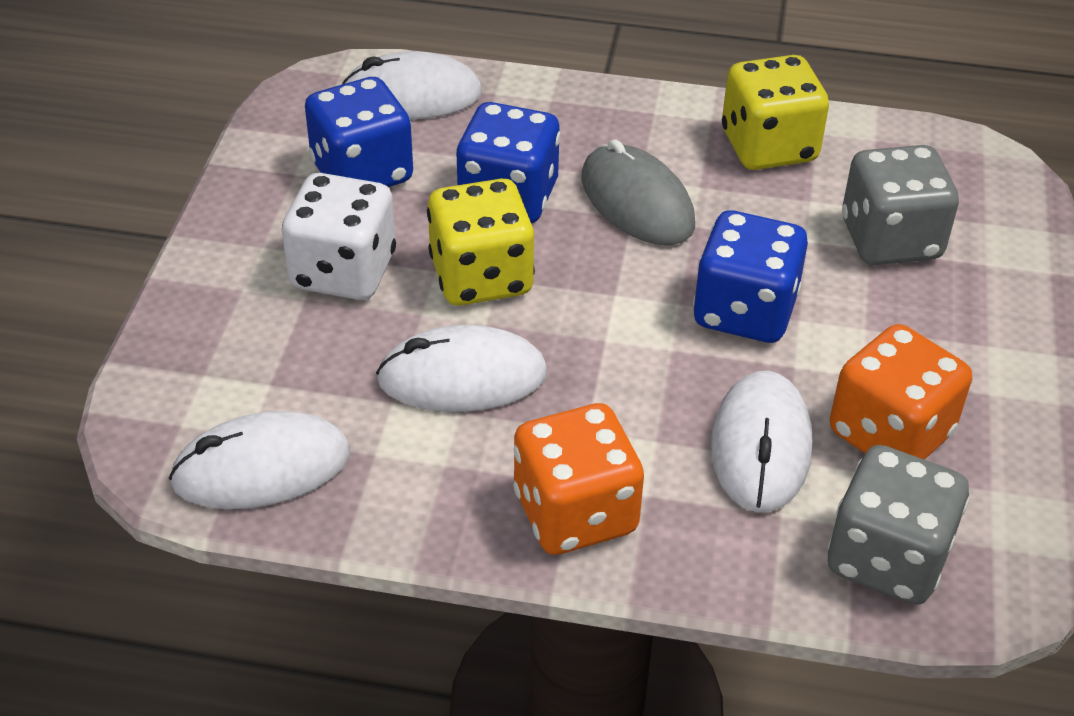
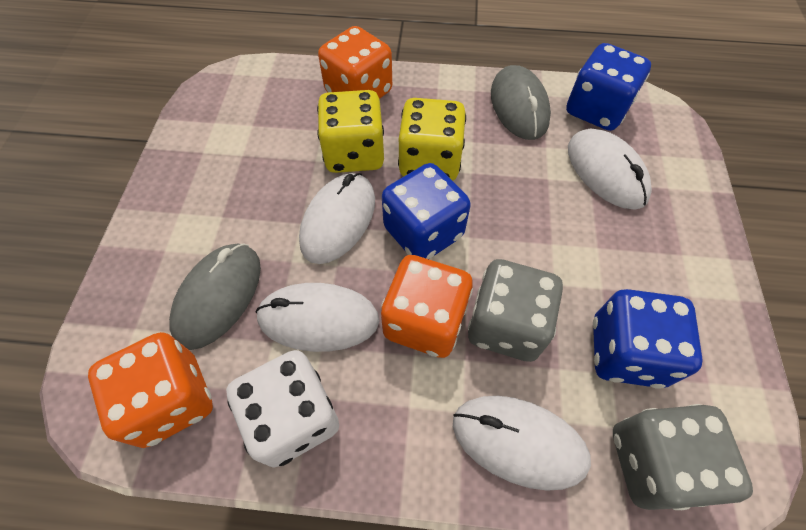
grey mouse: [581,139,695,245] = 1 -> [169,243,261,350] [491,65,551,140] = 2
orange dice: [513,403,644,555] [830,324,972,460] = 2 -> [88,332,213,448] [318,26,392,99] [381,255,473,358] = 3

